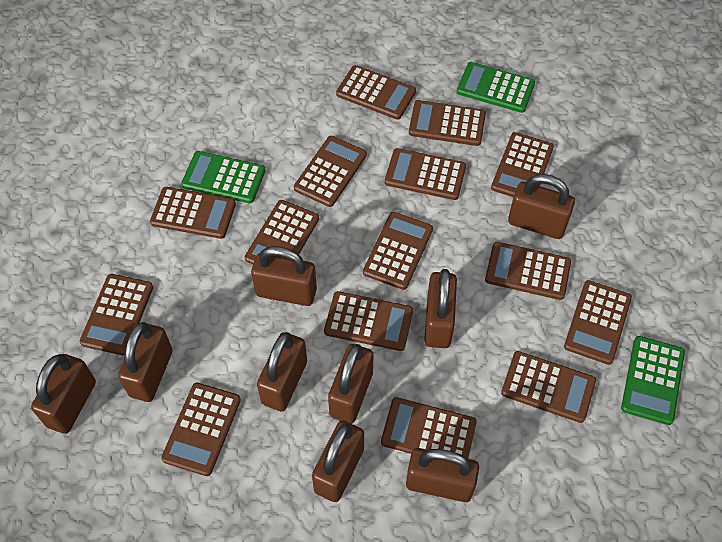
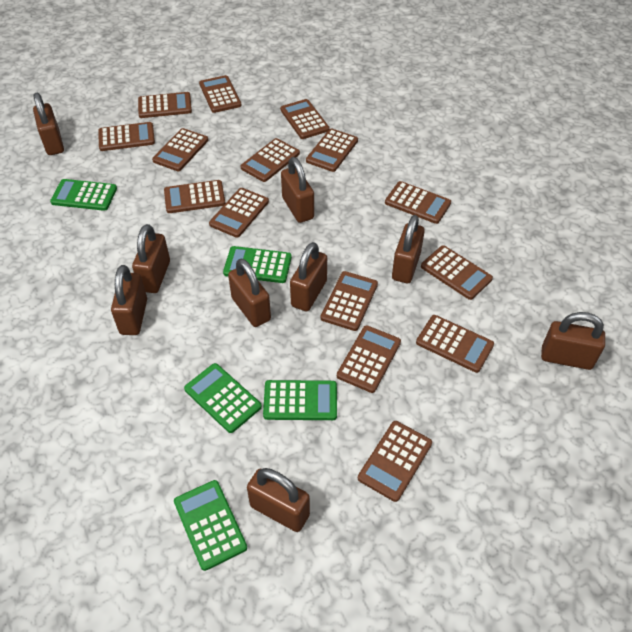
green calculator: [181,151,266,203] [457,62,535,113] [621,336,685,425] = 3 -> [50,179,117,211] [174,480,247,571] [184,363,262,433] [223,246,292,283] [263,380,337,420] = 5

